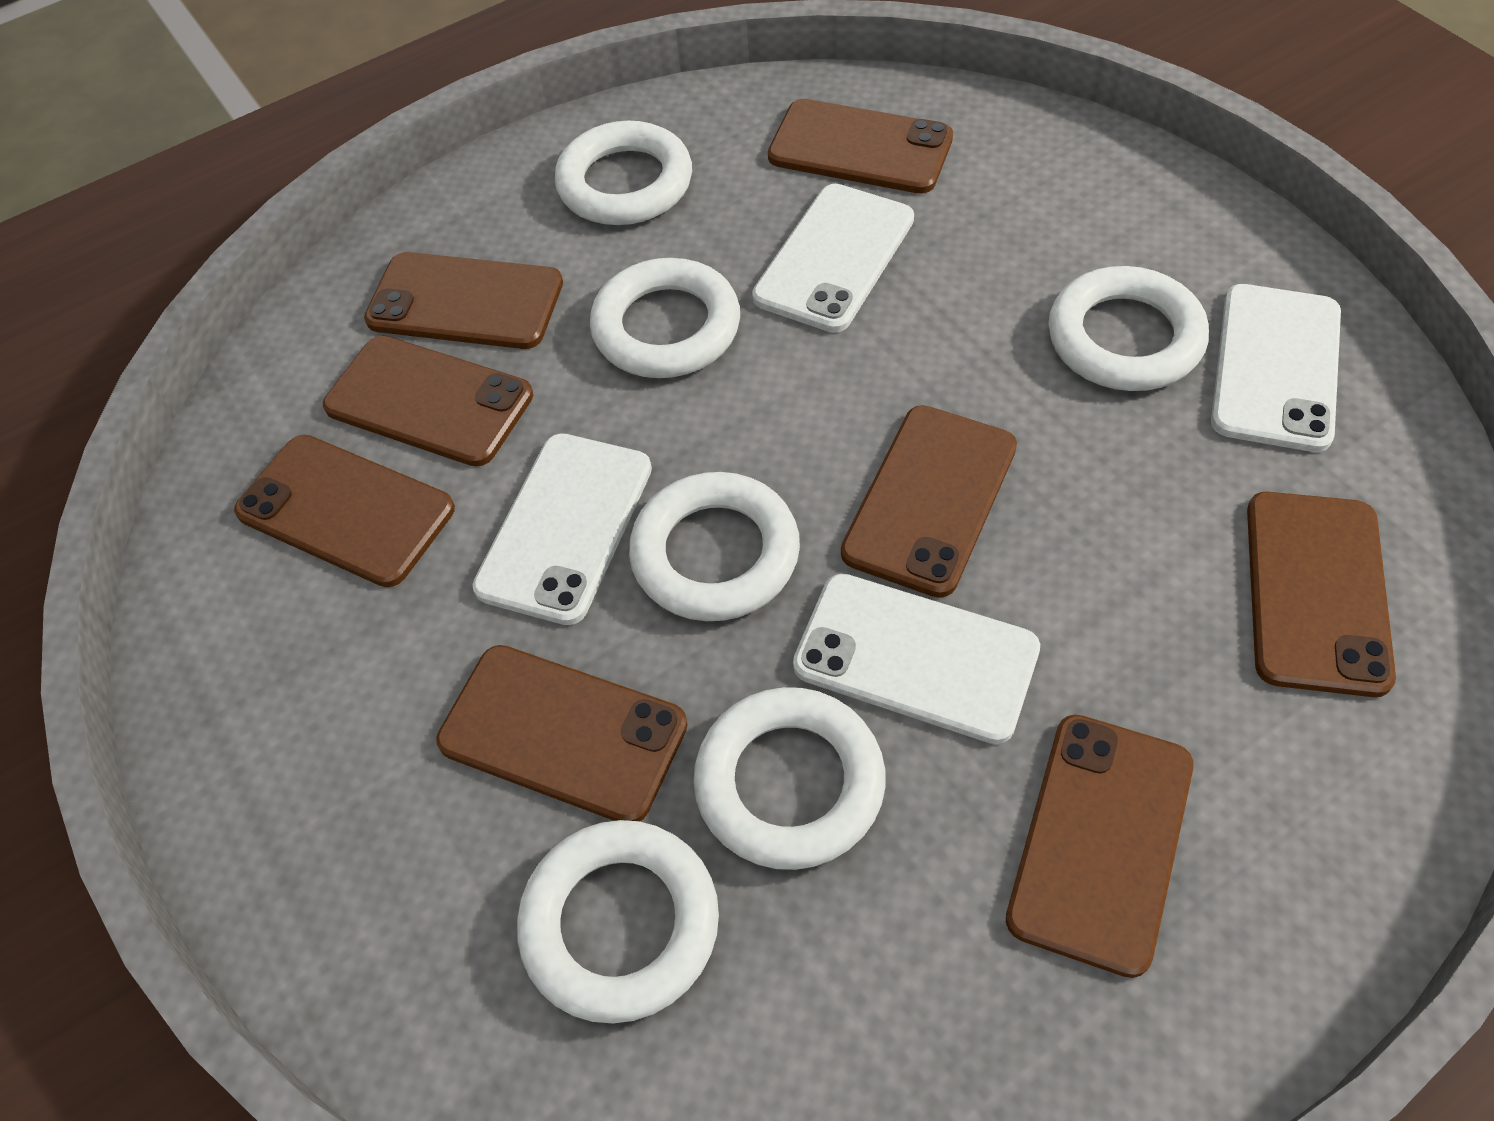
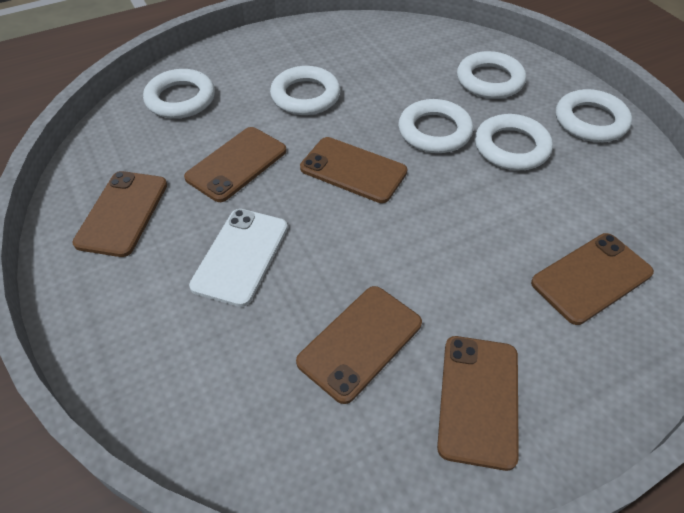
brown phone: [234,435,455,587] [323,335,533,467] [364,252,563,349] [436,645,688,821] [768,99,953,194] [841,405,1017,598] [1006,714,1194,978] [1247,492,1396,697] = 8 -> [72,171,167,257] [184,127,287,202] [296,286,422,404] [300,137,408,203] [437,336,519,471] [531,233,654,325] = 6
white phone: [472,433,652,625] [752,184,914,333] [793,574,1040,744] [1211,284,1341,452] = 4 -> [189,209,288,307] = 1

